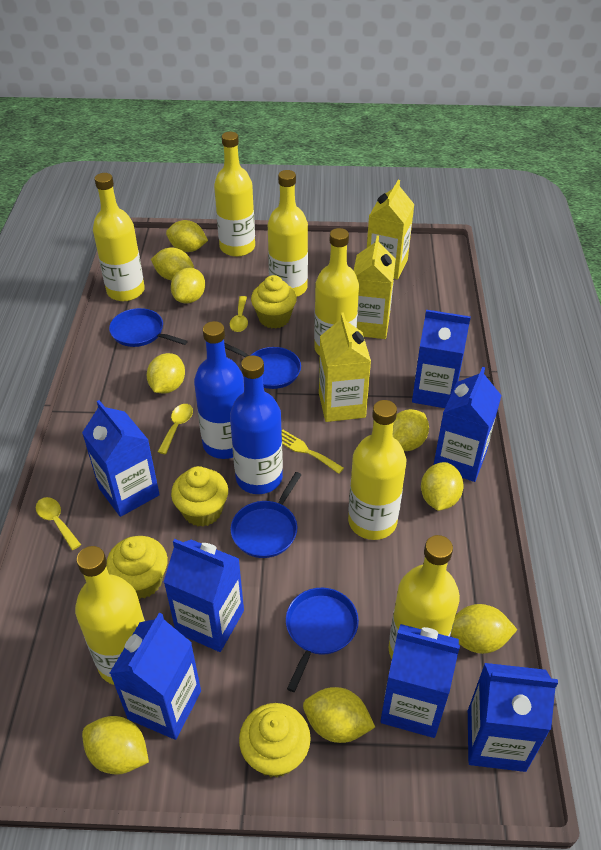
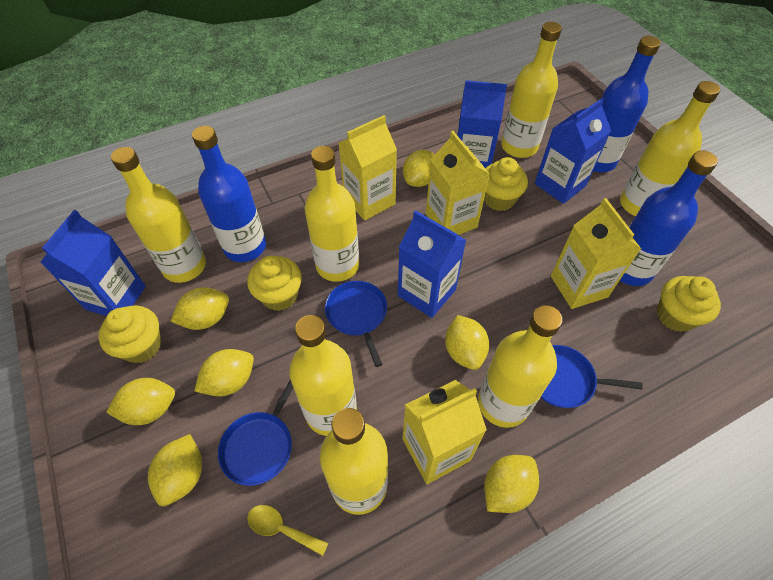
blue bottle: [194,321,244,459] [230,355,283,494] = 2 -> [192,126,266,262] [593,36,661,172] [620,150,718,286] = 3
blue carton: [82,400,160,517] [110,613,201,740] [164,539,244,652] [380,624,460,738] [412,310,471,408] [434,367,502,482] [468,663,558,772] = 7 -> [41,210,146,316] [398,210,466,318] [457,80,507,168] [535,98,611,204] = 4
blue pan: [109,308,188,347] [224,343,301,389] [231,472,301,558] [286,588,359,692] = 4 -> [218,379,293,486] [325,281,387,367] [541,345,643,408] = 3
yellow carton: [319,312,371,422] [354,235,396,339] [367,180,415,279] = 3 -> [339,115,397,220] [402,380,487,484] [426,131,490,235] [551,198,641,309] = 4
yellow fork: [281,430,344,474] = 1 -> none = 0
yellow lemon: [82,716,149,775] [147,353,185,394] [151,247,194,280] [166,220,208,252] [171,268,205,304] [303,687,375,743] [393,409,429,451] [421,462,464,511] [451,604,517,654] = 9 -> [106,378,175,425] [148,434,202,506] [170,287,229,330] [195,349,254,396] [403,150,435,187] [445,315,489,370] [484,455,539,513] = 7
yellow spoon: [36,497,81,550] [158,404,193,454] [230,296,248,332] = 3 -> [247,505,328,556] = 1

